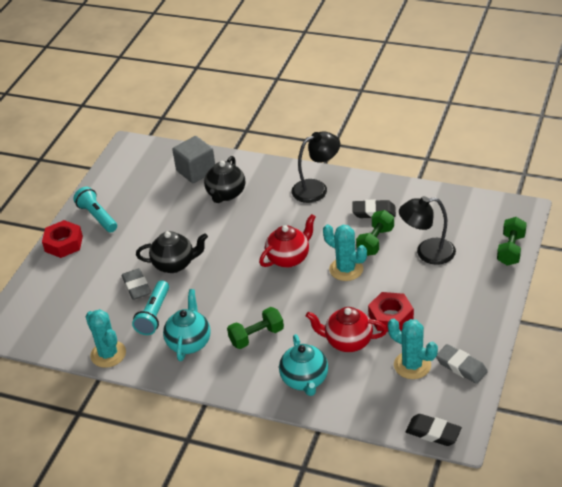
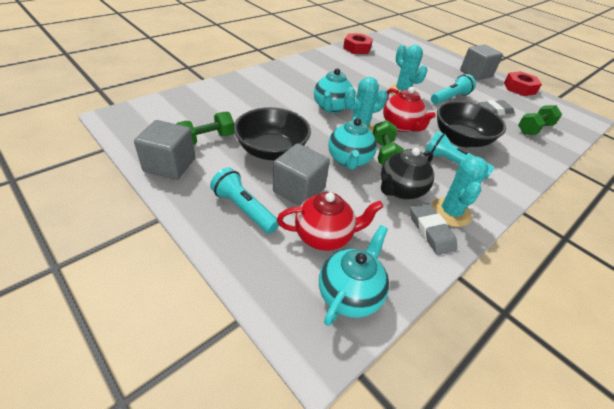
black bowl: none = 0 -> [233,107,311,160] [437,101,506,147] = 2
black eraser: [352,199,396,218] [406,414,462,446] = 2 -> none = 0
black lamp: [291,131,340,203] [399,196,456,265] = 2 -> none = 0
black teapot: [136,231,208,273] [204,156,245,203] = 2 -> [381,148,434,199] = 1
grey cube: [172,136,215,183] = 1 -> [134,120,195,180] [273,143,330,206] [460,44,503,80] = 3
turquoise flashlight: [73,187,117,233] [132,280,169,335] = 2 -> [210,167,279,234] [425,131,494,179] [431,74,476,105] = 3
turquoise teapot: [163,289,211,361] [279,334,328,396] = 2 -> [314,68,353,113] [319,225,389,326] [328,117,377,170] = 3

